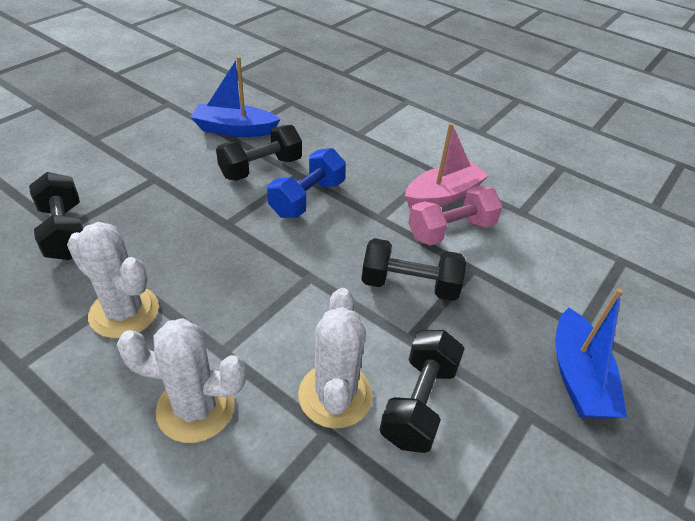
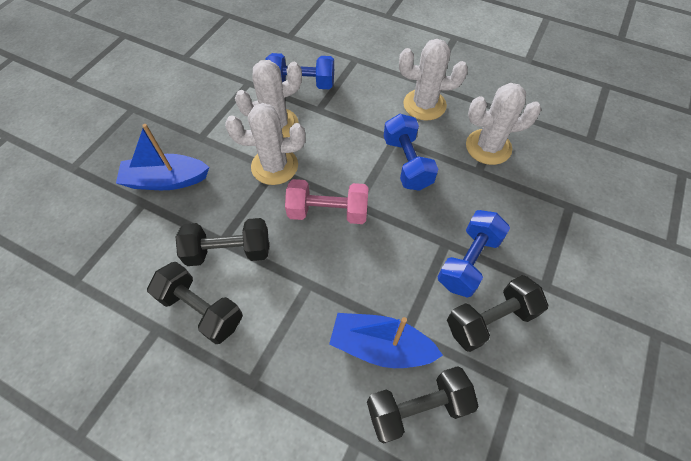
blue dumbbell: [267,148,346,218] = 1 -> [266,53,334,89] [384,114,438,191] [438,210,510,298] = 3
pink boat: [405,123,489,209] = 1 -> none = 0
white cactus: [67,222,159,338] [117,318,246,443] [298,288,373,428] = 3 -> [225,103,305,185] [235,60,302,137] [399,39,468,120] [466,83,541,165] = 4

